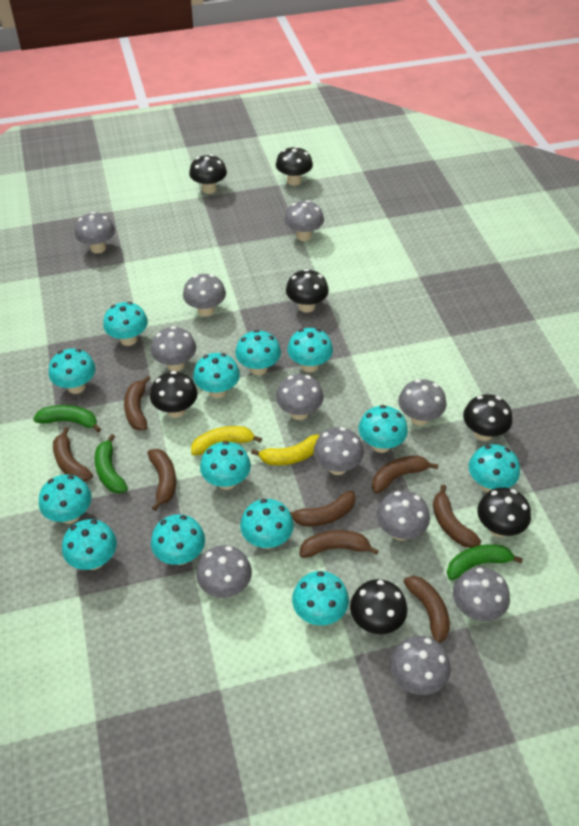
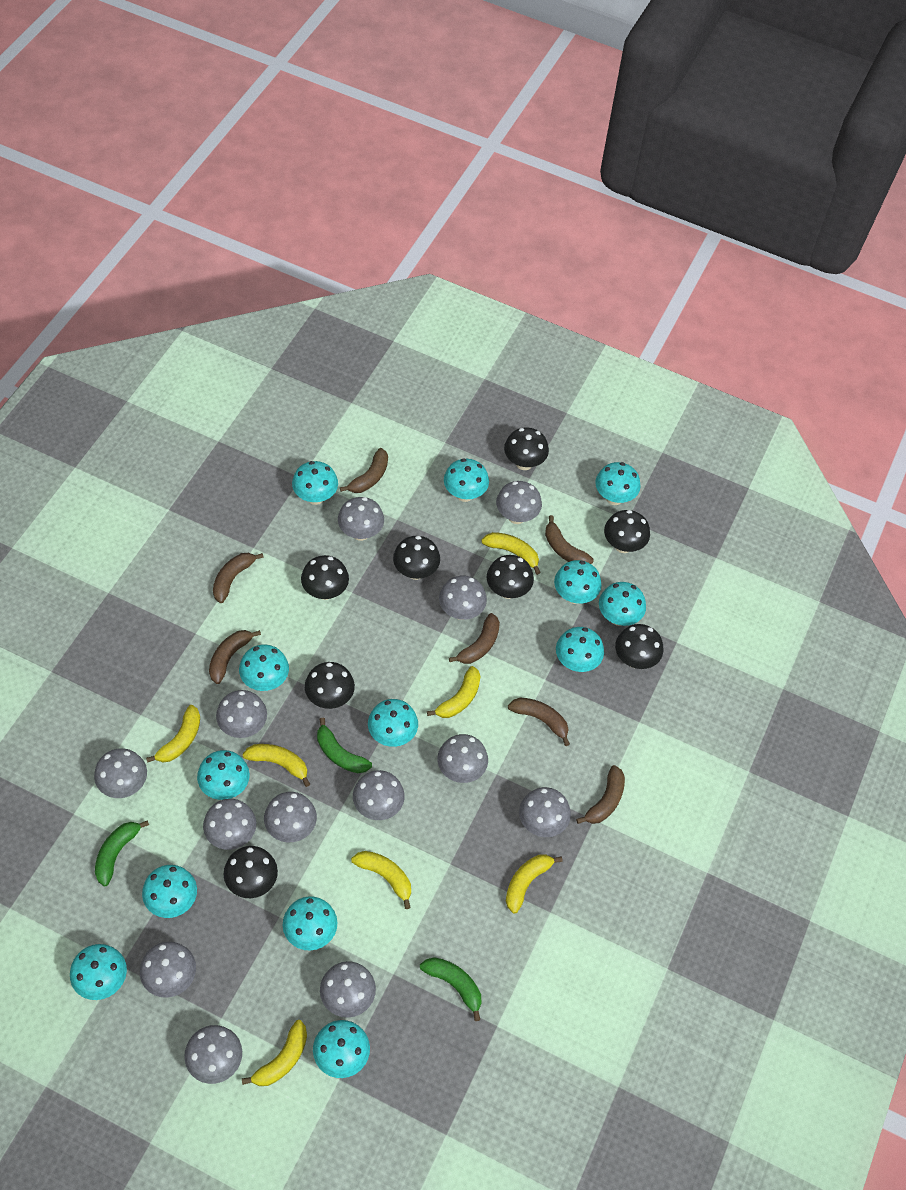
black mushroom: [150,371,198,418] [189,154,227,194] [276,146,313,186] [286,269,329,313] [350,579,407,634] [463,394,512,441] [477,487,531,537] = 7 -> [223,846,278,898] [301,555,349,600] [305,662,355,709] [393,536,440,580] [487,555,534,599] [504,428,549,470] [604,510,650,553] [615,624,663,669] = 8
brown banana: [53,427,93,482] [124,376,151,430] [148,449,176,511] [289,491,356,526] [299,530,379,558] [372,456,438,494] [403,576,450,644] [433,484,481,548] = 8 -> [209,630,261,684] [213,553,264,603] [340,448,388,493] [449,613,500,664] [508,698,570,746] [545,515,594,564] [576,765,625,824] = 7
grey mushroom: [75,212,115,253] [151,326,196,371] [183,274,226,317] [196,545,252,598] [276,374,324,420] [284,200,324,241] [314,427,364,475] [377,491,430,540] [390,636,450,695] [398,379,447,426] [453,567,510,621] = 11 -> [94,748,147,798] [140,942,196,998] [184,1025,242,1084] [203,799,256,850] [216,690,267,738] [264,792,317,842] [320,961,376,1018] [338,497,384,541] [353,770,405,820] [437,734,488,783] [439,576,487,620] [496,481,542,524] [519,787,571,837] = 13
yellow banana: [191,426,262,456] [251,434,320,465] = 2 -> [146,705,200,763] [242,744,310,787] [242,1020,307,1086] [351,851,411,909] [427,666,481,718] [481,532,541,575] [506,855,563,913] = 7

